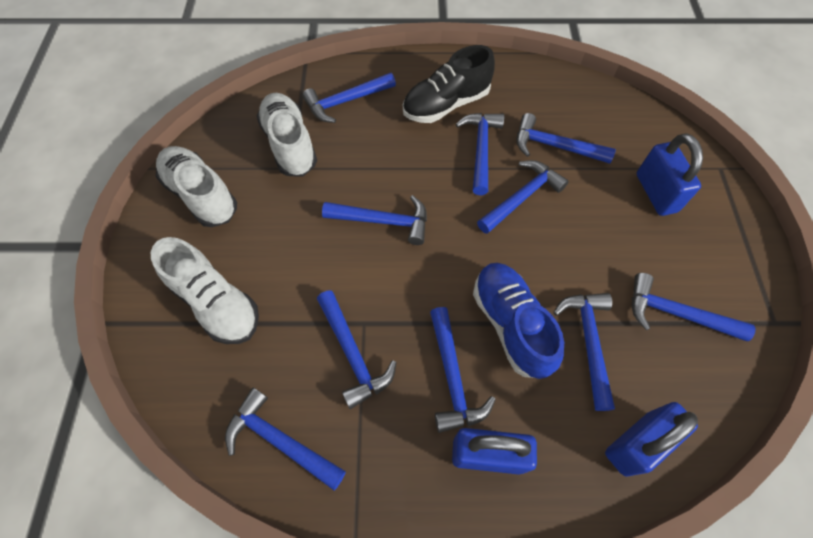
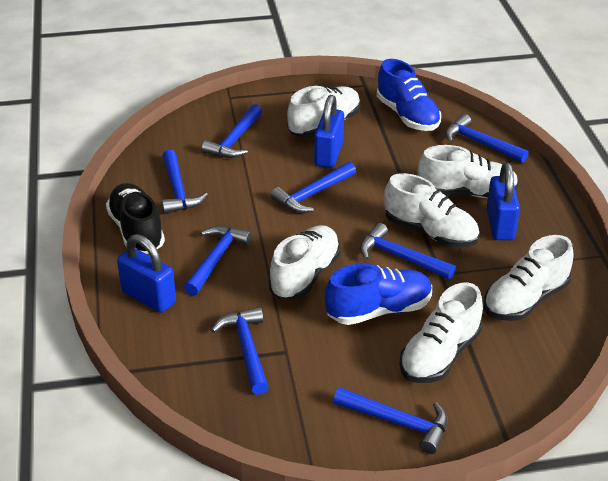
blue hammer: [225,388,346,490] [302,73,396,123] [317,290,397,409] [322,195,427,245] [430,307,496,433] [455,113,504,195] [477,160,569,234] [516,113,616,164] [553,293,615,411] [632,273,756,341] = 10 -> [162,150,208,214] [184,226,252,296] [202,104,262,158] [211,307,269,395] [271,162,356,213] [333,387,448,454] [360,223,456,279] [445,114,529,163] = 8
blue shoe: [473,263,564,379] = 1 -> [325,263,432,325] [377,59,441,131] = 2
white shoe: [151,237,259,344] [156,146,237,227] [257,93,317,177] = 3 -> [269,225,340,300] [287,86,360,138] [384,173,479,248] [399,283,483,383] [418,145,519,198] [484,235,573,321] = 6

